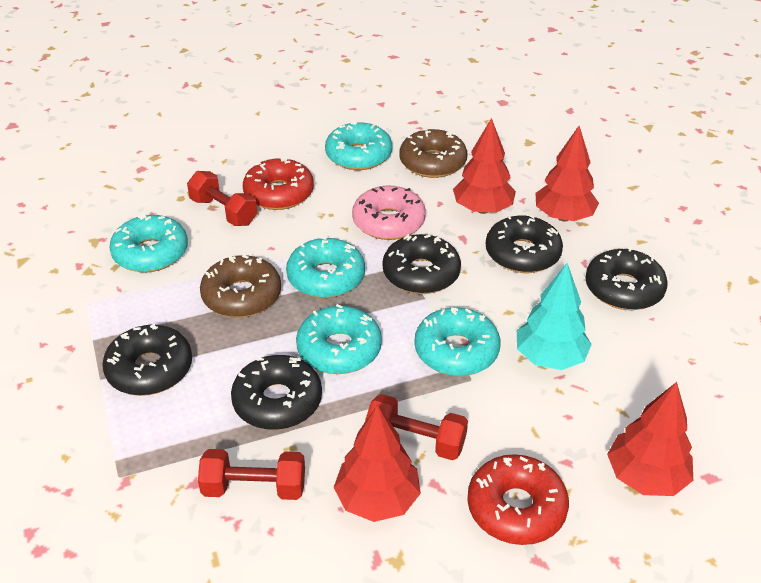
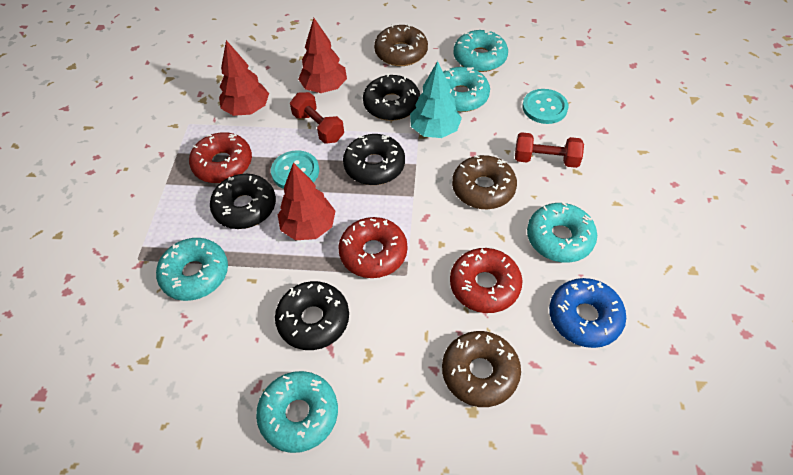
black donut: [102,324,192,396] [231,355,322,430] [382,234,461,294] [486,215,563,273] [585,247,668,310] = 5 -> [210,174,276,229] [275,281,349,350] [343,134,405,185] [363,73,420,121] = 4
blue donut: none = 0 -> [549,278,626,348] = 1
brown donut: [200,255,281,318] [399,128,467,178] = 2 -> [374,24,428,66] [442,331,521,407] [452,155,517,209] = 3
pink donut: [352,186,426,240] = 1 -> none = 0
red donut: [243,157,314,210] [467,454,569,545] = 2 -> [189,132,252,183] [338,217,407,278] [450,248,522,313] = 3
red dumbbell: [187,171,258,226] [198,449,305,500] [365,394,468,460] = 3 -> [290,92,344,144] [515,132,584,168] = 2
red tree: [333,405,421,522] [453,118,516,214] [536,126,599,221] [607,382,693,496] = 4 -> [219,40,269,116] [278,163,335,240] [298,18,347,93] = 3
turquoise button: none = 0 -> [271,150,319,189] [523,89,569,124] = 2

